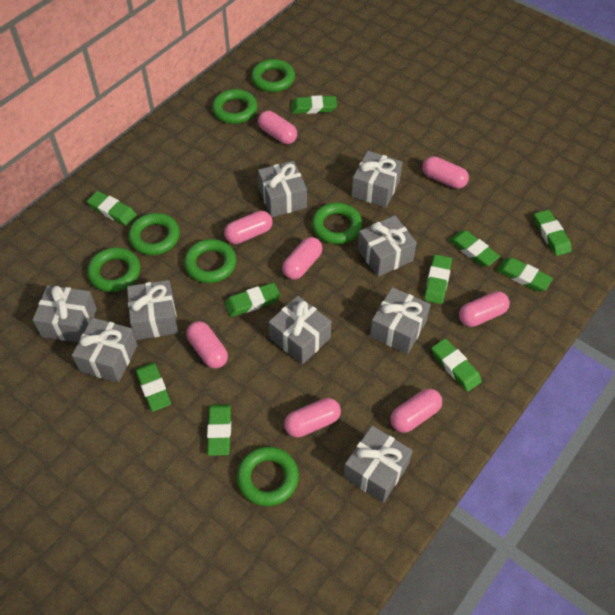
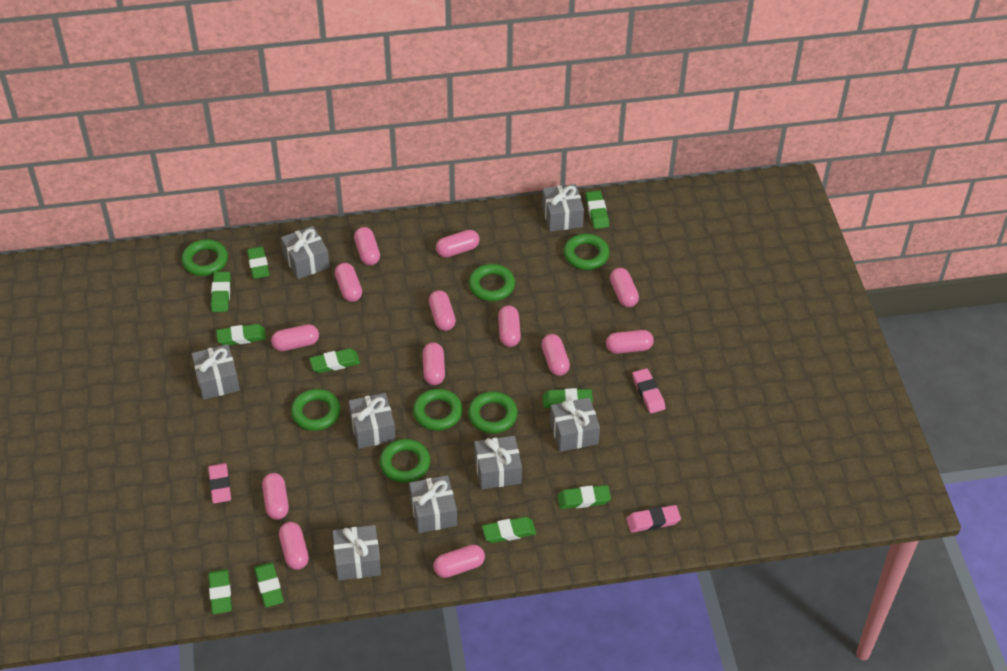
grey gift: [33,285,97,342] [72,318,137,383] [127,280,178,340] [258,161,307,217] [269,296,331,365] [344,426,413,503] [352,151,403,208] [358,215,417,277] [370,287,430,354] = 9 -> [192,344,240,400] [281,226,330,279] [332,525,381,581] [348,393,396,449] [409,475,457,533] [474,436,522,489] [542,184,584,232] [550,398,600,452] = 8
pink capsule: [186,321,228,368] [224,211,272,244] [258,111,297,144] [282,237,322,280] [284,398,341,438] [390,389,442,433] [423,156,469,189] [459,291,510,327] = 8 -> [262,473,289,520] [271,324,319,351] [279,522,309,570] [335,263,362,302] [354,227,380,265] [423,342,445,385] [429,290,456,331] [433,545,485,578] [436,230,479,257] [498,305,521,347] [541,334,570,376] [606,330,654,354] [610,268,639,307] = 13
pink eraser: none = 0 -> [208,463,231,503] [626,505,681,533] [632,368,665,413] = 3

